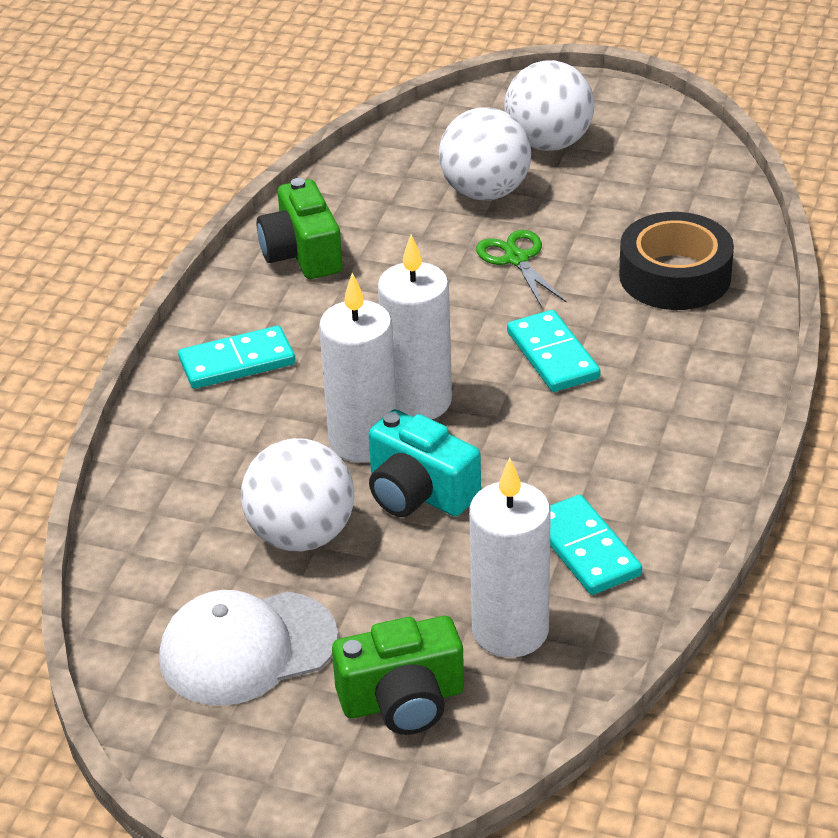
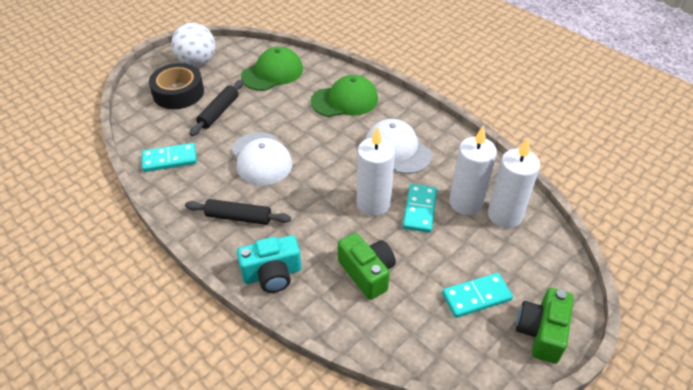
black rolling pin: none = 0 -> [185,199,291,225] [189,79,244,136] = 2
green cap: none = 0 -> [241,47,303,91] [311,75,378,117] = 2
green scissors: [476,230,567,307] = 1 -> none = 0
white ball: [241,438,354,552] [439,108,531,201] [504,60,594,151] = 3 -> [172,23,215,67] = 1
white cap: [159,590,338,705] = 1 -> [231,132,292,185] [366,119,432,174] = 2

